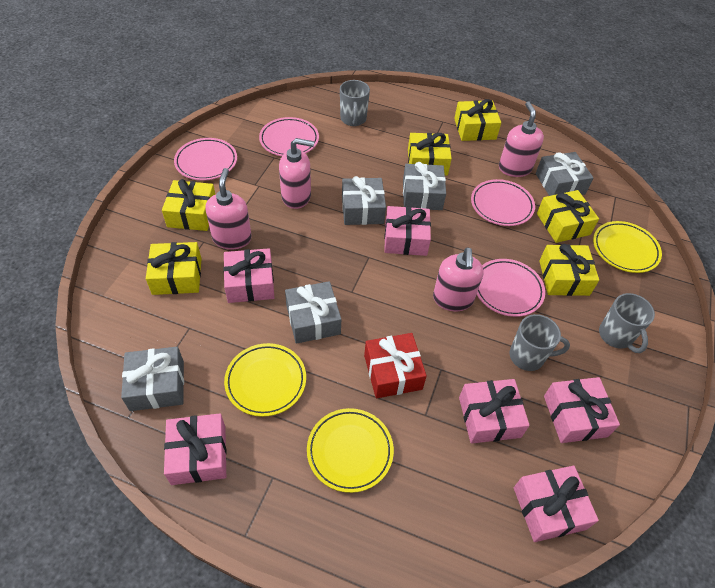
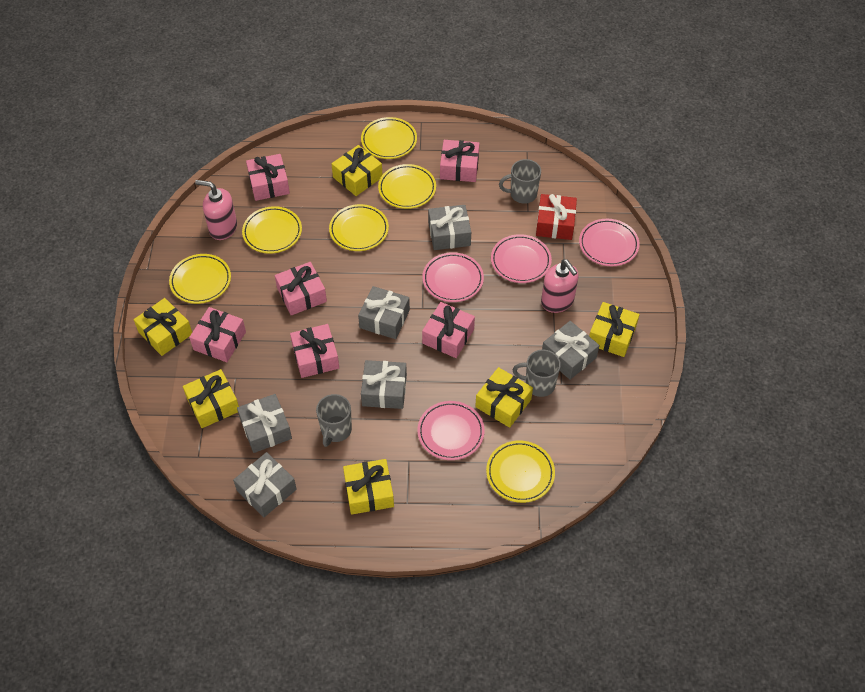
grey gift: [121,347,184,411] [285,281,341,344] [342,176,386,225] [403,162,446,210] [536,152,593,196] = 5 -> [233,452,297,517] [237,394,292,453] [358,286,410,339] [361,360,407,409] [428,205,471,250] [542,321,600,380] = 6
pink soap dispenser: [205,168,252,250] [279,138,314,209] [433,247,484,311] [499,101,544,177] = 4 -> [195,180,237,240] [541,259,578,313] = 2
yellow plate: [224,343,306,417] [307,408,394,493] [593,221,662,273] = 3 -> [169,254,231,304] [242,206,302,254] [329,204,389,251] [361,117,417,159] [378,164,436,209] [486,441,555,503] = 6

